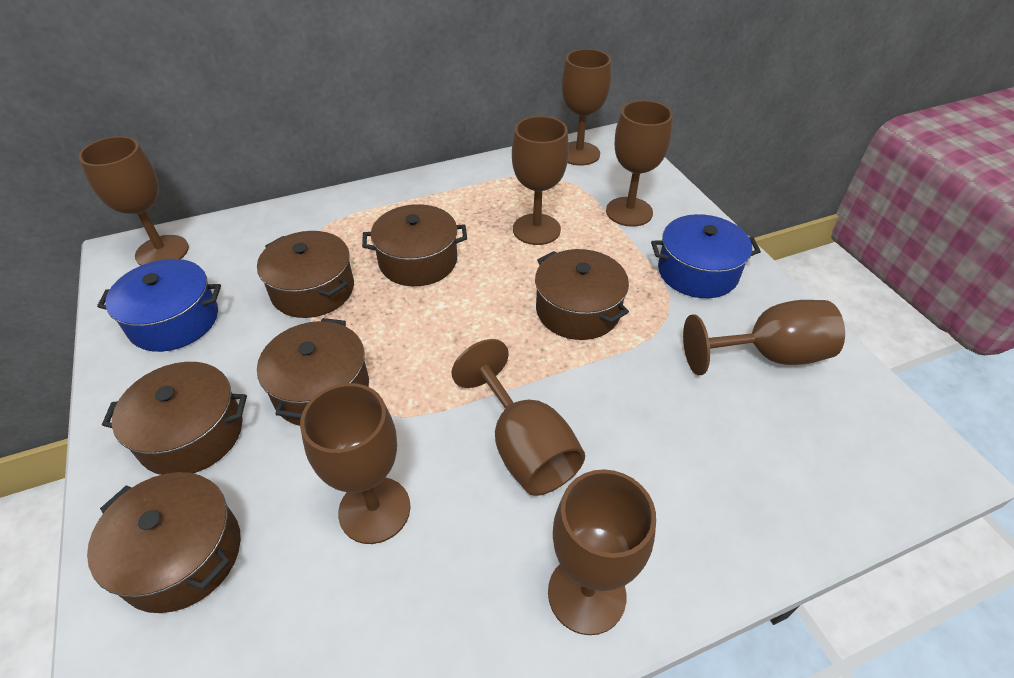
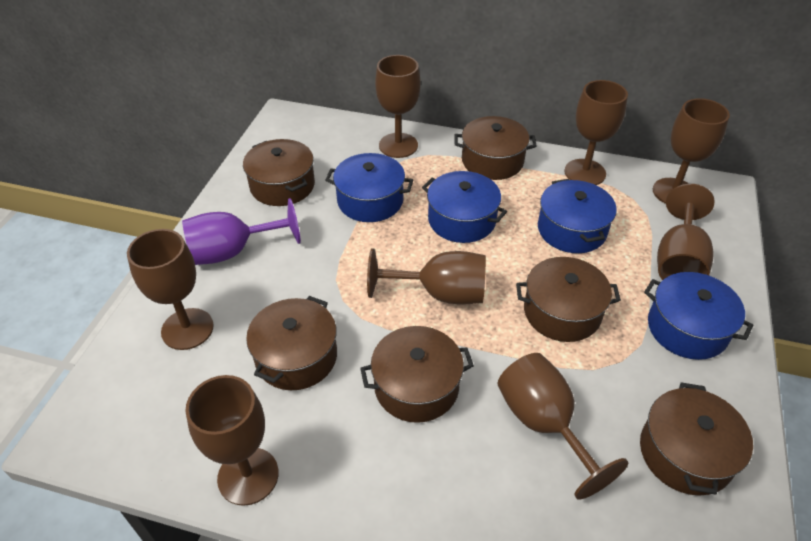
blue pot: [97,259,221,352] [651,214,761,298] = 2 -> [326,153,413,222] [422,171,507,243] [538,179,617,253] [644,272,753,360] = 4
purple goblet: none = 0 -> [182,198,301,265] = 1

